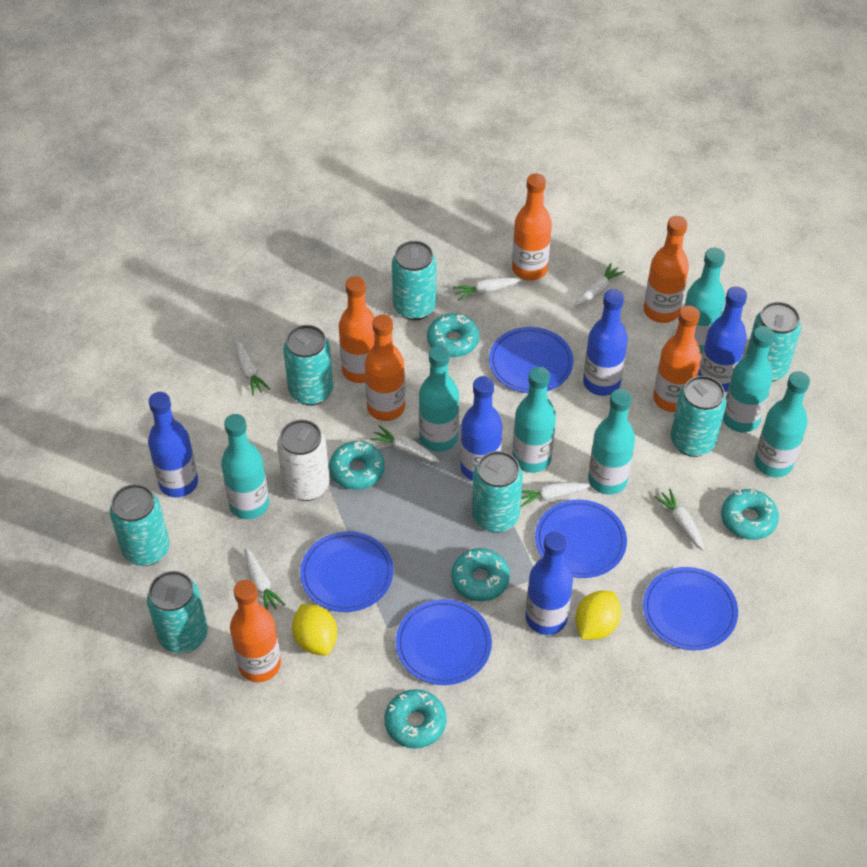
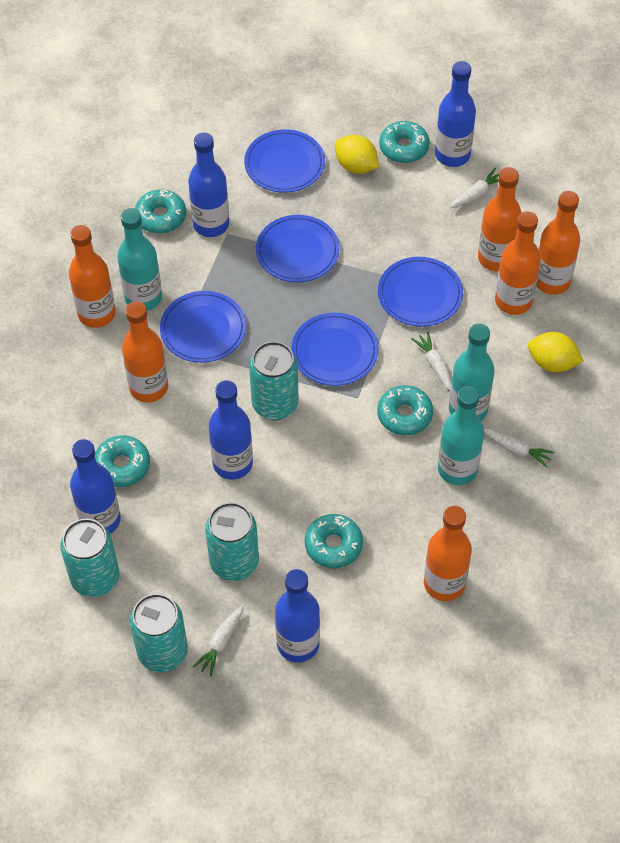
turquoise bottle: [221,414,269,520] [419,345,459,452] [512,367,556,473] [588,389,635,495] [685,248,725,354] [723,326,774,433] [754,371,810,477] = 7 -> [117,208,162,311] [438,386,484,485] [449,323,495,421] = 3
turquoise can: [110,484,170,566] [147,571,208,654] [283,325,333,406] [392,241,437,320] [472,451,523,533] [671,376,727,457] [746,302,801,382] = 7 -> [61,519,119,597] [130,594,188,672] [205,502,259,581] [249,341,299,420] = 4
white can: [277,419,330,501] = 1 -> none = 0
white carrot: [236,341,270,396] [245,548,285,610] [370,425,439,462] [453,277,521,301] [520,482,591,508] [574,263,625,307] [654,489,704,551] = 7 -> [193,605,244,676] [411,332,451,391] [450,168,499,208] [484,429,555,468] = 4

